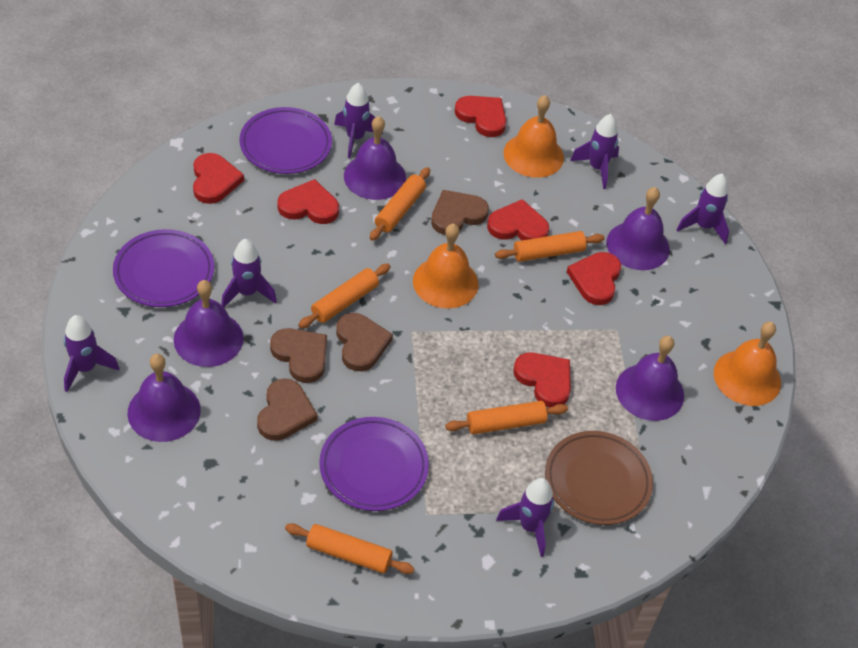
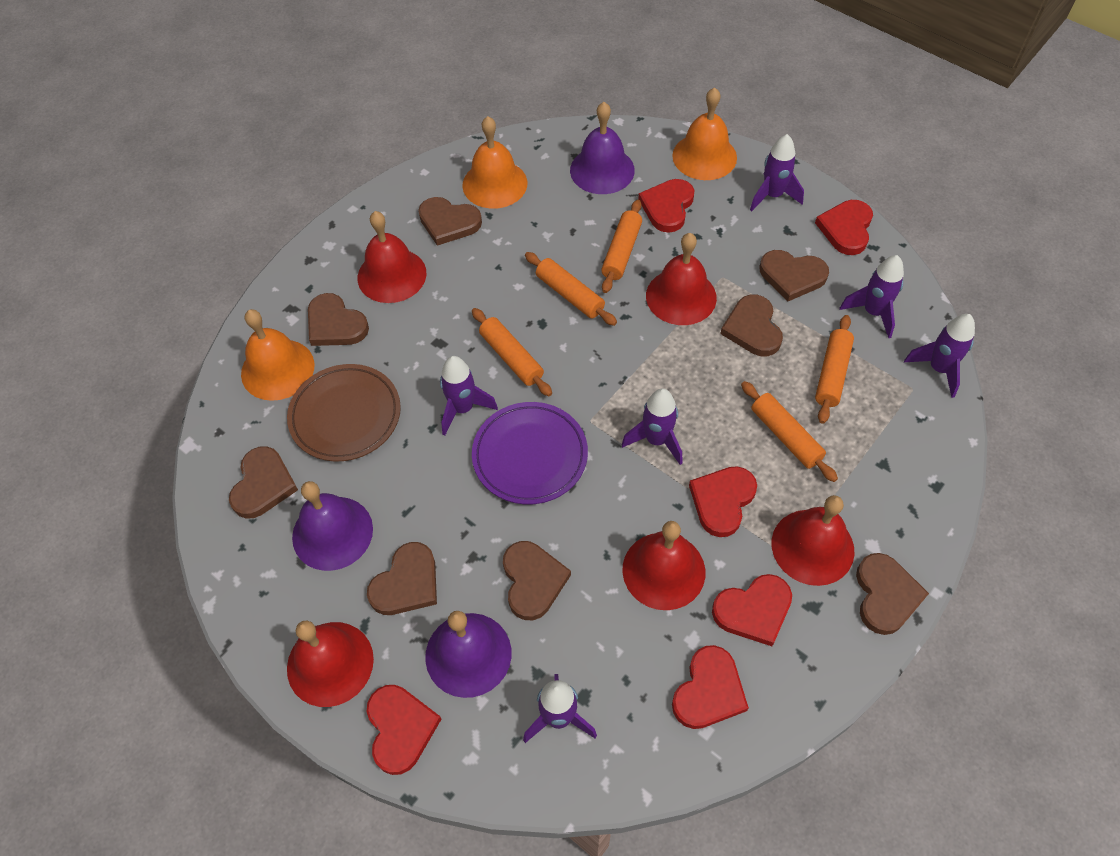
brown heart: [257,379,318,441] [270,328,327,383] [336,313,393,371] [431,190,489,235] = 4 -> [229,446,298,519] [308,293,369,346] [367,542,437,615] [418,197,482,246] [503,541,571,620] [720,295,783,356] [759,250,829,301] [856,553,929,635] = 8
purple bell: [128,354,200,442] [174,280,243,367] [344,116,406,200] [606,187,670,270] [616,336,684,421] = 5 -> [292,481,373,571] [425,611,511,698] [570,102,635,194] = 3
purple plate: [113,229,214,307] [239,107,332,174] [319,417,429,511] = 3 -> [472,402,588,504] = 1
red bell: none = 0 -> [287,621,374,707] [358,211,426,303] [622,521,705,610] [646,233,717,325] [772,495,855,586] = 5

